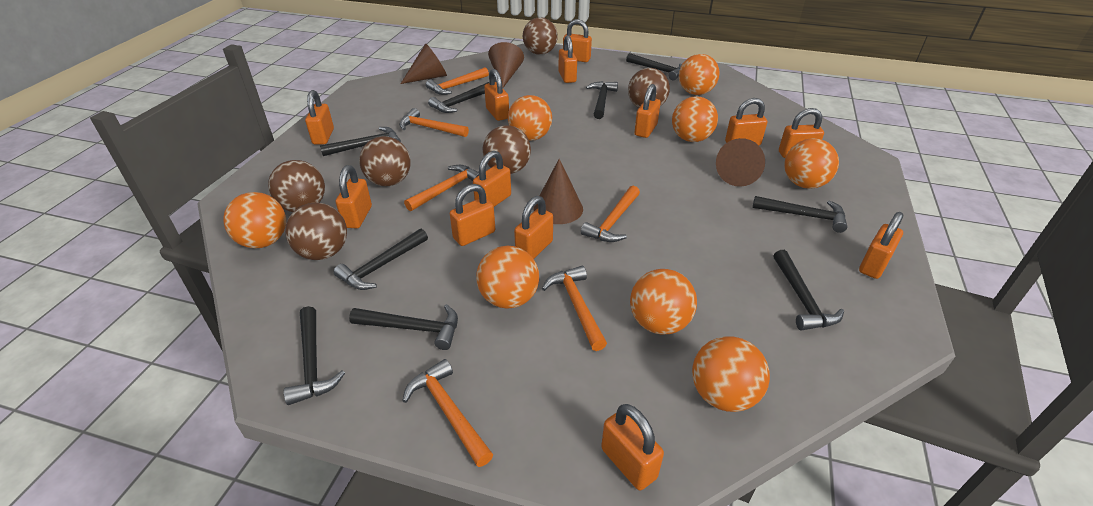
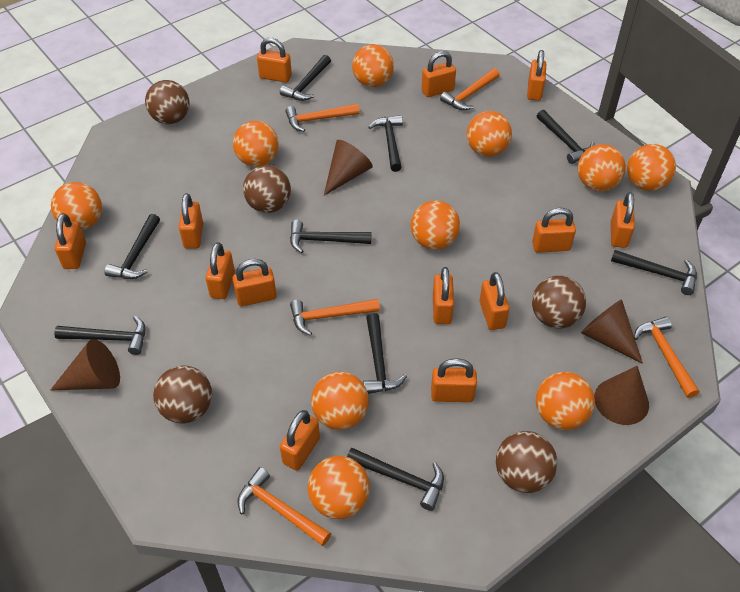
brown ball: [268,160,325,212] [285,203,347,260] [359,136,411,186] [483,125,531,174] [523,17,558,55] [628,68,670,108] = 6 -> [145,80,190,124] [153,366,212,424] [243,165,291,213] [496,431,557,493] [532,276,586,329] = 5
orange ball: [223,192,286,249] [476,246,539,308] [508,95,552,141] [630,269,697,335] [672,96,718,142] [679,54,719,95] [692,336,770,412] [784,138,839,189] = 8 -> [51,182,102,230] [233,121,279,167] [308,456,370,519] [311,372,369,430] [352,44,394,87] [411,200,460,250] [467,111,512,157] [536,372,595,430] [578,144,626,191] [627,144,676,191] = 10
orange hammer: [399,108,469,137] [402,359,493,467] [404,165,479,211] [426,67,489,95] [542,266,607,351] [581,186,640,242] = 6 -> [238,467,331,546] [285,104,360,132] [290,299,380,336] [440,68,499,110] [634,316,699,398] = 5

